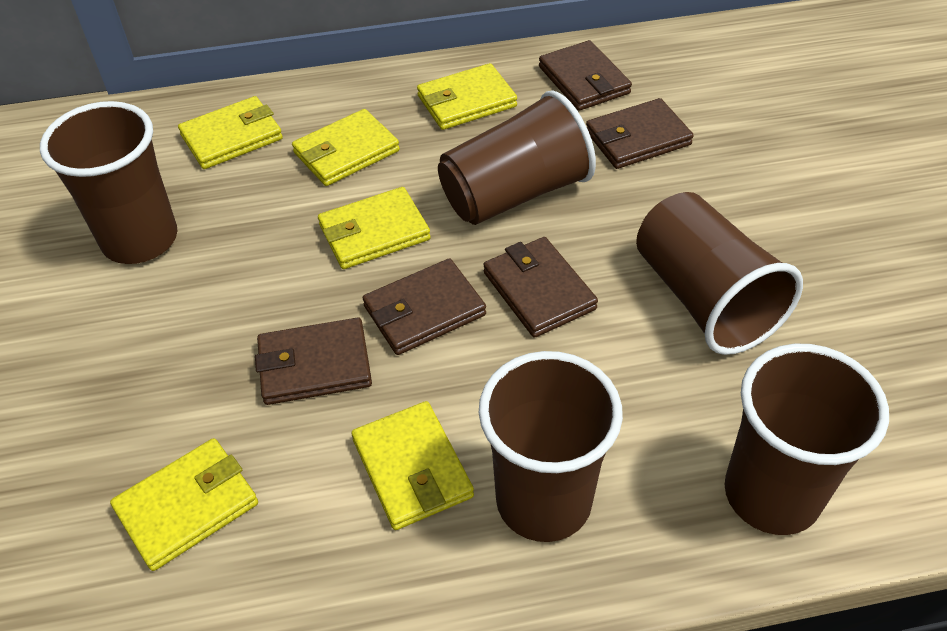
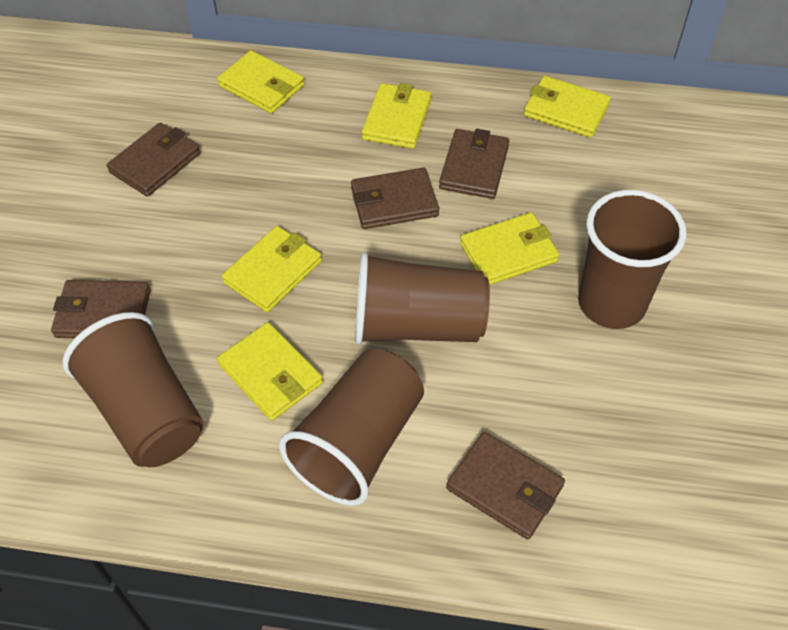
brown cup: [40,101,177,264] [438,90,596,225] [479,351,623,542] [636,192,803,355] [725,344,889,535] = 5 -> [62,312,204,467] [279,349,424,506] [355,252,490,345] [578,190,686,329] = 4

